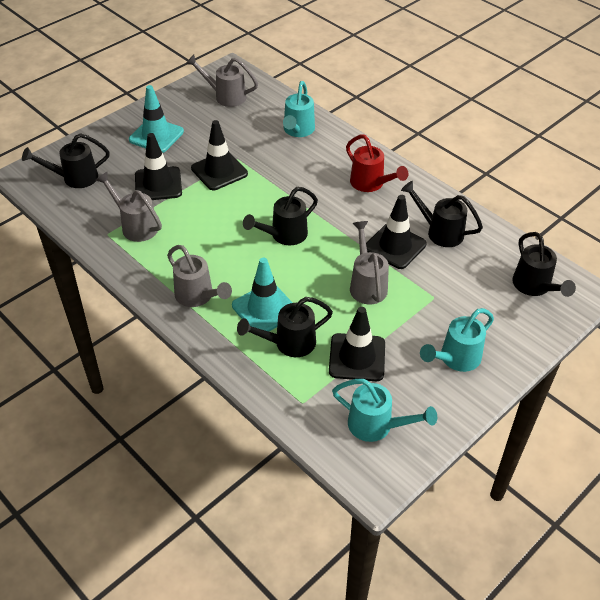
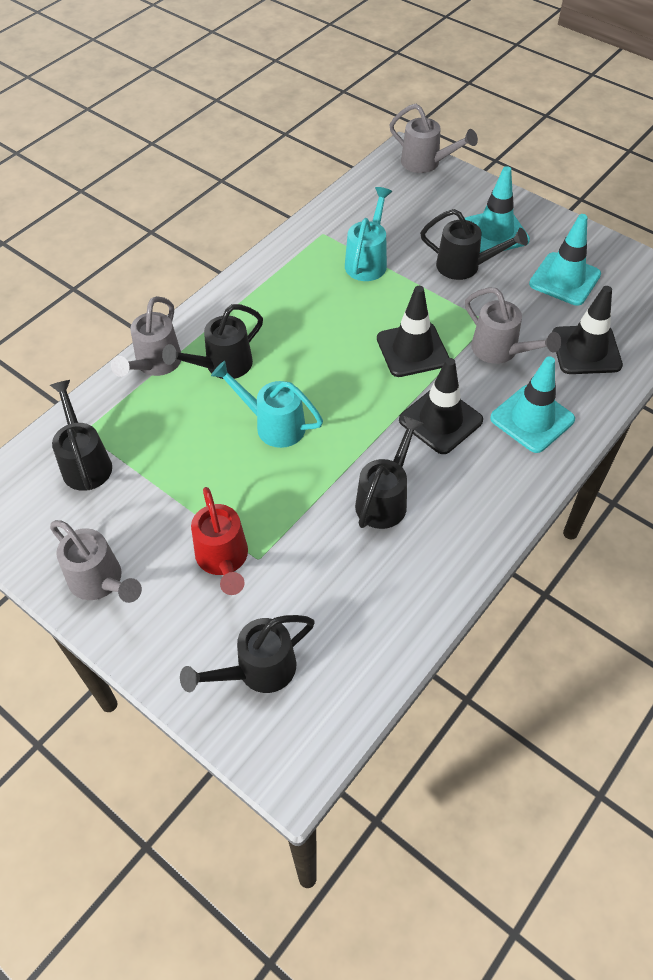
black traffic cone: [135,133,182,200] [191,120,248,190] [329,307,385,381] [366,195,427,269] = 4 -> [377,286,449,377] [399,358,483,454] [552,286,623,374] = 3
turquoise traffic cone: [129,85,184,153] [232,258,293,332] = 2 -> [465,166,530,253] [490,356,575,453] [529,214,601,306] = 3
turquoise watering can: [283,81,315,137] [332,379,437,442] [420,308,494,372] = 3 -> [211,361,323,448] [345,187,392,281] = 2

